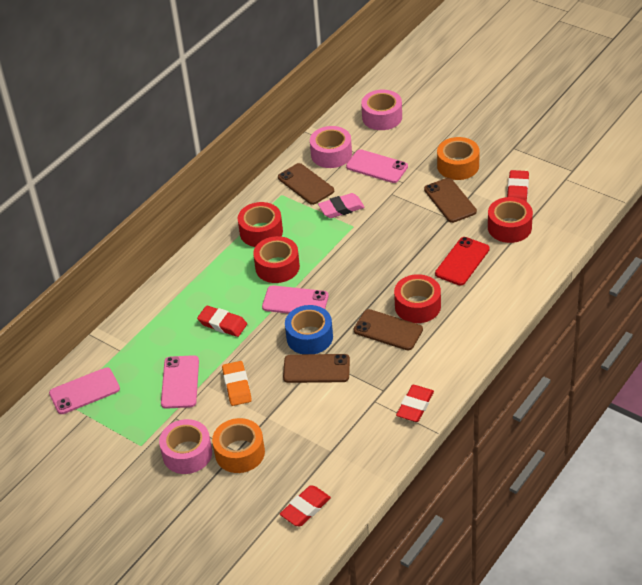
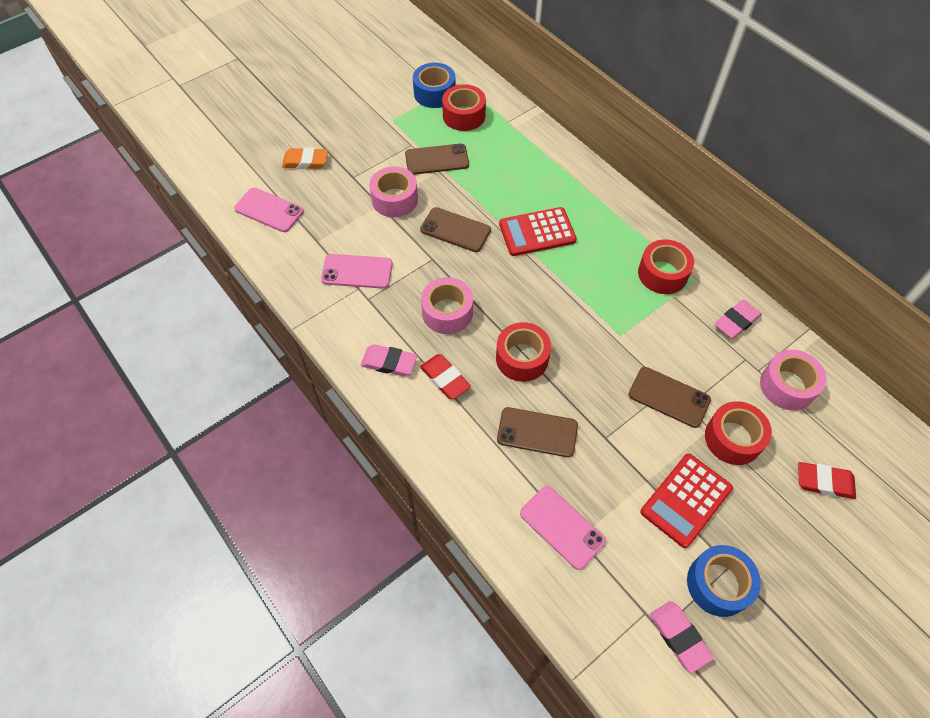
blue tape: [285,305,333,354] = 1 -> [413,63,456,108] [687,545,761,617] = 2
orange tape: [212,418,265,473] [437,137,480,180] = 2 -> none = 0
pink eraser: [318,193,365,218] = 1 -> [361,344,417,376] [650,601,714,673] [714,300,762,339] = 3
pink phone: [49,367,120,414] [161,355,199,409] [262,285,329,314] [346,149,408,183] = 4 -> [234,188,304,232] [321,254,393,289] [520,486,606,570] = 3
red calculator: none = 0 -> [499,207,577,256] [640,454,733,548] = 2
red eraser: [197,306,247,337] [280,485,331,526] [396,385,434,422] [507,170,529,202] = 4 -> [420,354,471,399] [798,462,856,499] = 2
red phone: [435,237,490,286] = 1 -> none = 0

